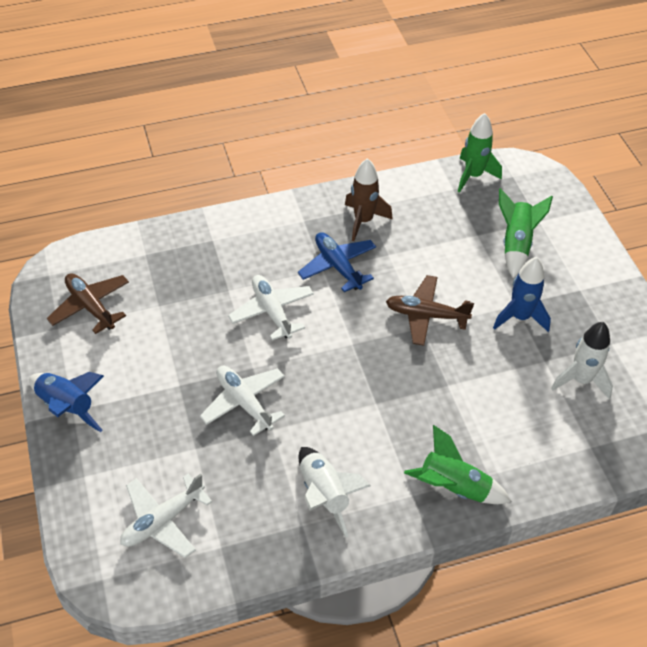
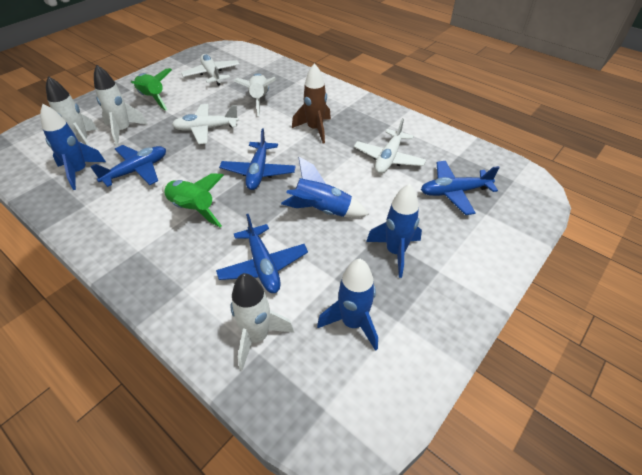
blue plane: [298,232,376,292] = 1 -> [90,145,166,187] [216,214,308,293] [219,128,296,190] [421,161,500,215] = 4
blue rocket: [29,372,104,432] [493,257,551,332] = 2 -> [40,104,106,190] [281,157,369,218] [317,259,378,351] [366,183,422,278] = 4
brown plane: [47,273,129,334] [386,275,474,346] = 2 -> none = 0
green rocket: [404,425,511,504] [458,113,502,192] [499,188,553,278] = 3 -> [131,68,172,111] [162,173,224,227] = 2
white rocket: [299,447,371,537] [551,322,613,399] = 2 -> [46,76,98,146] [94,65,147,146] [230,273,294,370] [234,73,276,116] = 4

